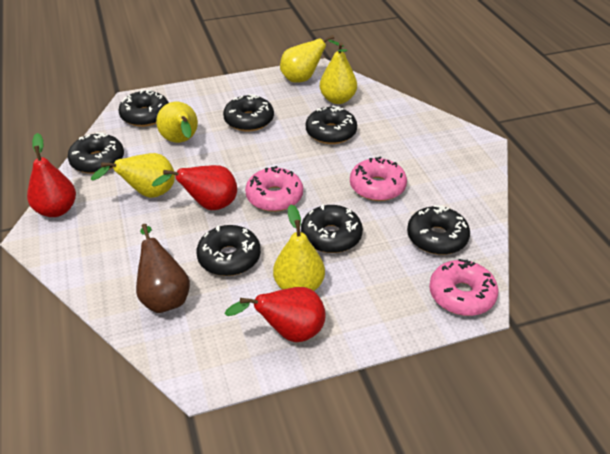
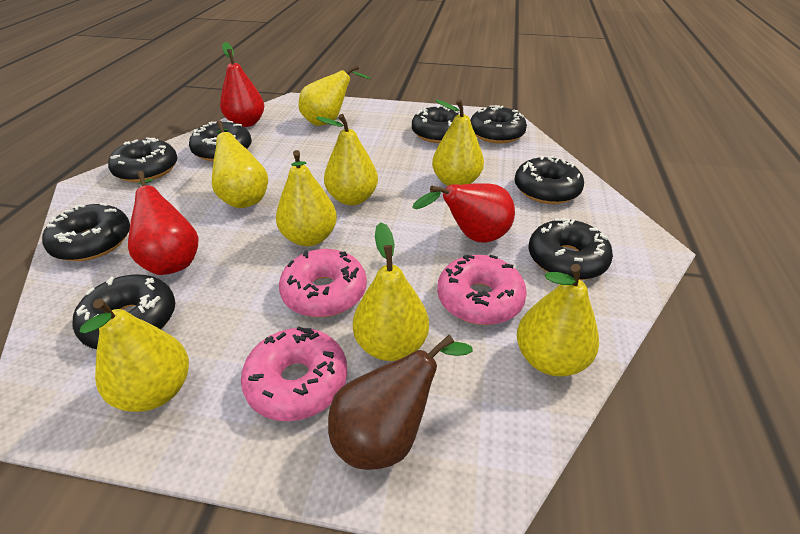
black donut: [68,132,124,174] [119,90,169,127] [196,225,261,276] [223,94,274,132] [301,204,363,253] [306,105,357,144] [407,205,470,255] = 7 -> [42,203,130,261] [73,275,175,349] [108,137,178,182] [189,121,252,161] [412,105,460,143] [470,105,527,144] [515,156,584,204] [528,218,613,280] = 8
yellow pear: [91,153,175,198] [156,102,198,143] [273,205,325,291] [280,35,344,83] [320,43,357,104] = 5 -> [80,299,189,412] [212,120,268,208] [276,150,337,246] [299,65,371,126] [316,114,378,205] [353,222,429,361] [432,99,484,186] [517,264,599,377] = 8

